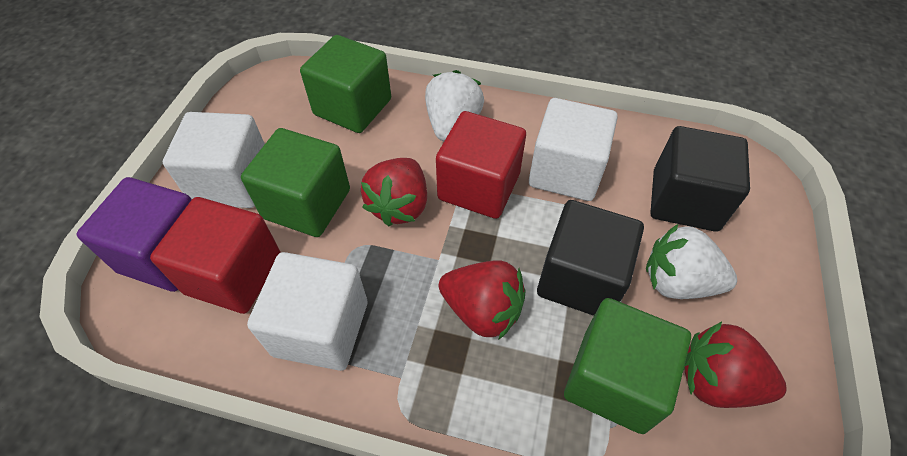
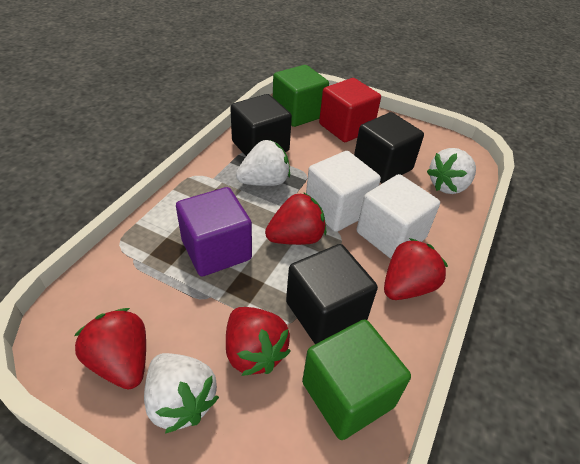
black cube: [537,200,644,316] [651,126,750,232] = 2 -> [230,94,292,156] [286,244,378,344] [354,112,424,183] = 3
green cube: [241,128,350,237] [300,35,391,133] [564,298,691,434] = 3 -> [273,65,329,127] [302,319,411,440] = 2
red cube: [150,197,281,314] [436,111,526,219] = 2 -> [319,78,381,142] = 1
red strawberry: [361,158,427,226] [439,260,525,340] [684,321,787,408] = 3 -> [74,308,146,389] [226,307,291,376] [265,192,326,245] [384,238,448,300] = 4
white cube: [163,112,265,208] [247,252,367,371] [529,98,618,201] = 3 -> [306,151,381,232] [357,174,440,259] = 2
white strawberry: [425,70,484,141] [646,224,737,299] = 2 -> [144,353,219,434] [236,140,290,186] [427,148,476,194] = 3

